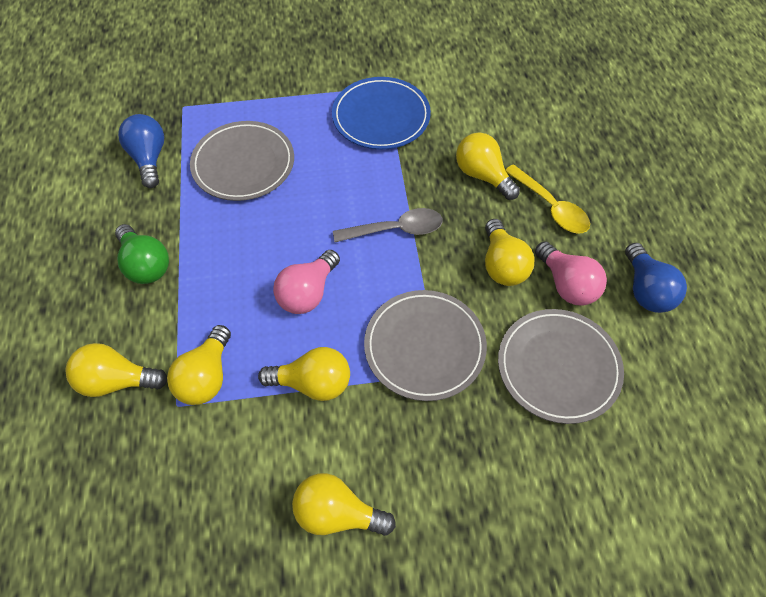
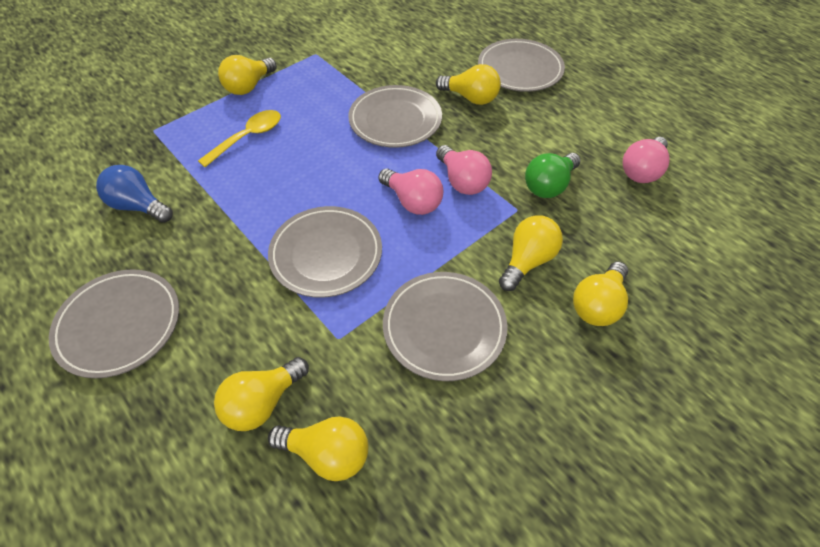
blue light bulb: [118,114,164,188] [625,243,687,313] = 2 -> [96,165,173,223] = 1
blue plate: [332,77,431,150] = 1 -> none = 0
grey plate: [190,121,294,201] [364,290,487,401] [498,309,624,424] = 3 -> [49,269,179,378] [268,206,382,298] [348,85,442,148] [383,272,508,381] [478,39,565,92] = 5
grey spoon: [333,208,443,242] = 1 -> none = 0
pink light bulb: [273,250,340,314] [535,241,607,305] = 2 -> [378,169,443,215] [436,145,492,195] [623,137,670,183] = 3

